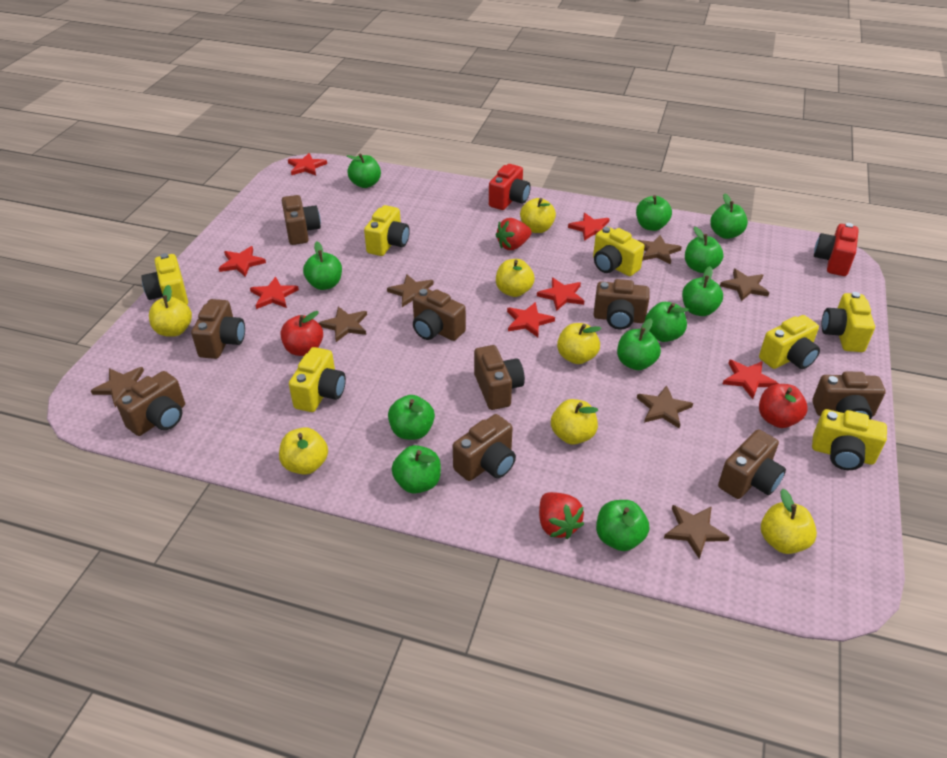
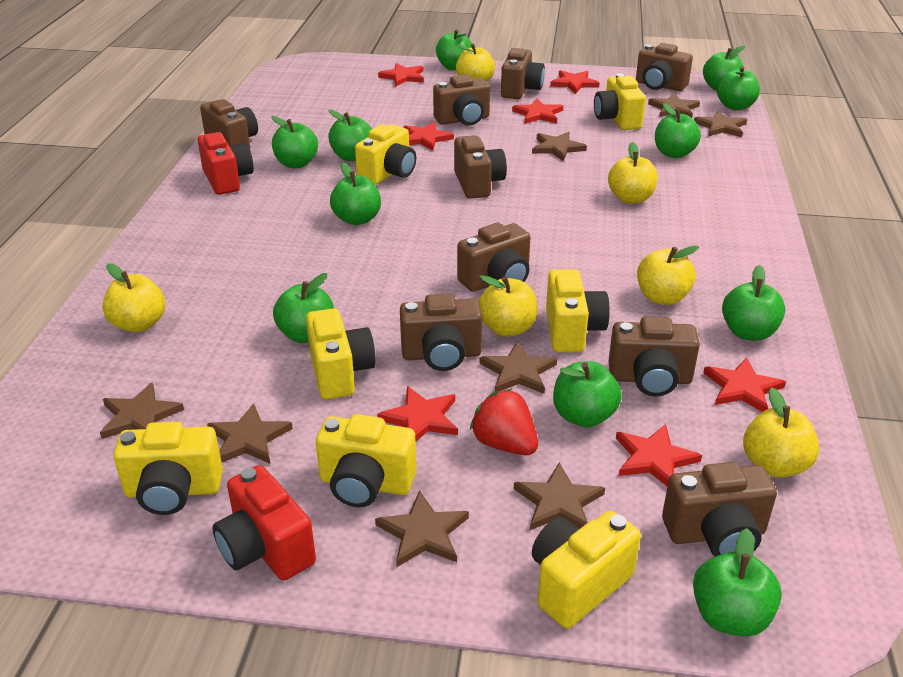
brown star: [91,367,144,407] [319,306,367,342] [387,274,434,307] [637,235,682,265] [637,385,693,428] [664,505,730,559] [720,269,769,301] = 7 -> [100,382,184,439] [207,403,293,464] [375,490,469,567] [479,341,557,394] [514,463,605,530] [532,132,587,161] [648,93,700,118] [694,110,747,137] = 8
red apple: [281,311,323,356] [759,384,808,428] = 2 -> none = 0
red strawberry: [495,218,532,250] [539,492,584,539] = 2 -> [470,389,538,455] = 1
yellow apple: [149,285,192,337] [279,427,328,475] [496,259,535,297] [520,198,556,233] [551,399,598,445] [557,323,602,364] [761,489,817,554] = 7 -> [102,263,165,332] [456,43,495,82] [479,275,538,337] [608,142,658,204] [637,245,699,305] [743,387,819,478] = 6

